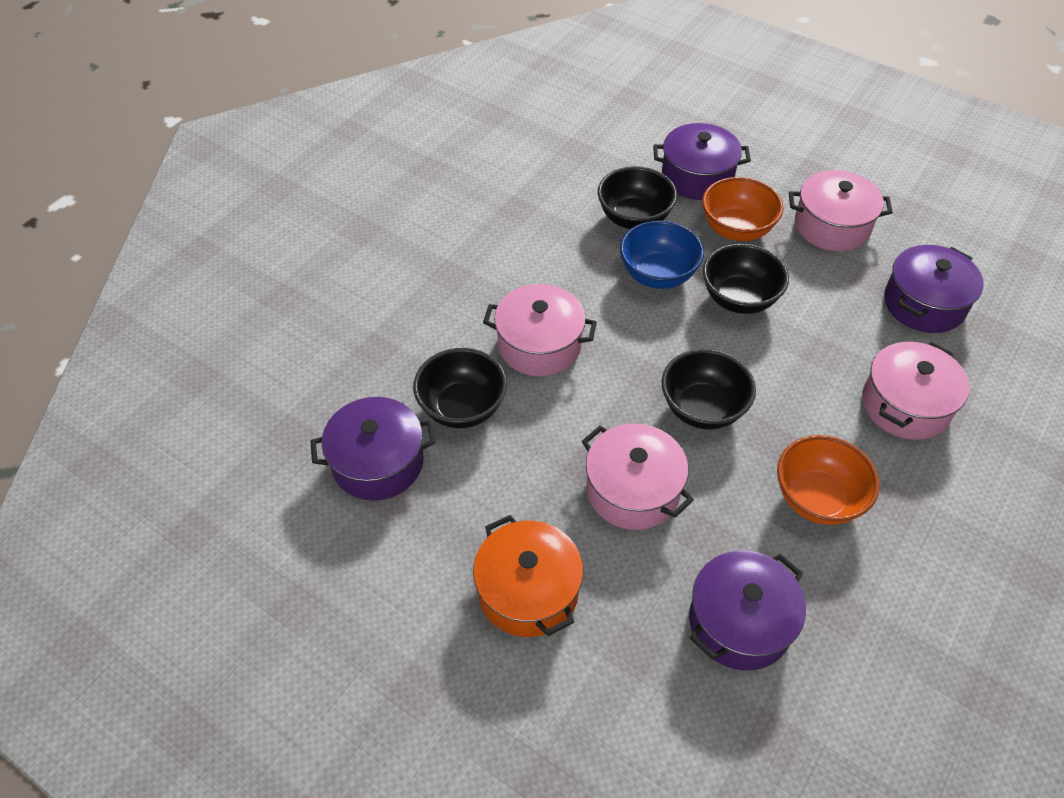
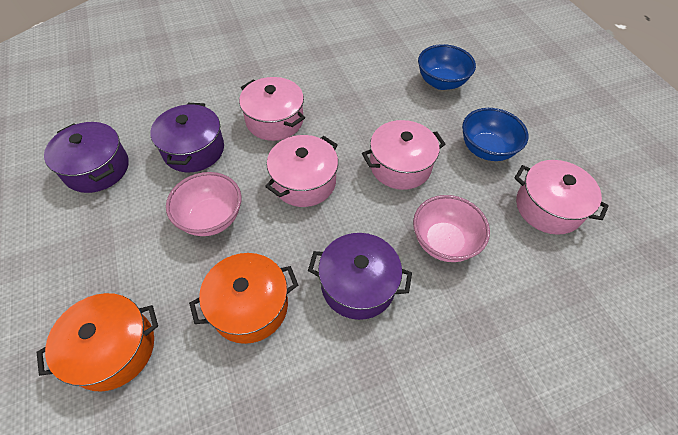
black bowl: [413,348,507,428] [598,166,677,229] [661,349,756,430] [703,244,789,314] = 4 -> none = 0
blue bowl: [620,221,704,289] = 1 -> [418,44,476,90] [462,108,529,161] = 2
orange bowl: [702,177,783,241] [777,435,880,525] = 2 -> none = 0
orange pot: [473,515,583,637] = 1 -> [37,293,158,391] [189,253,298,344] = 2
pink bowl: none = 0 -> [166,172,242,236] [413,195,490,262] = 2
purple pot: [311,397,436,501] [653,123,751,200] [689,550,806,671] [884,245,984,333] = 4 -> [44,122,129,193] [150,103,224,172] [308,233,412,320] = 3

